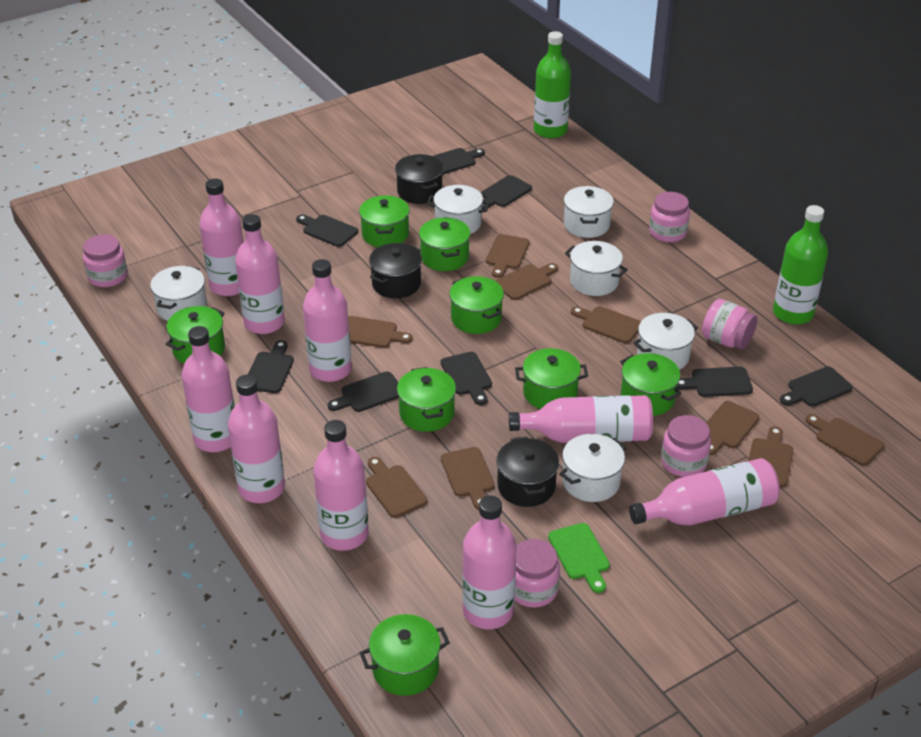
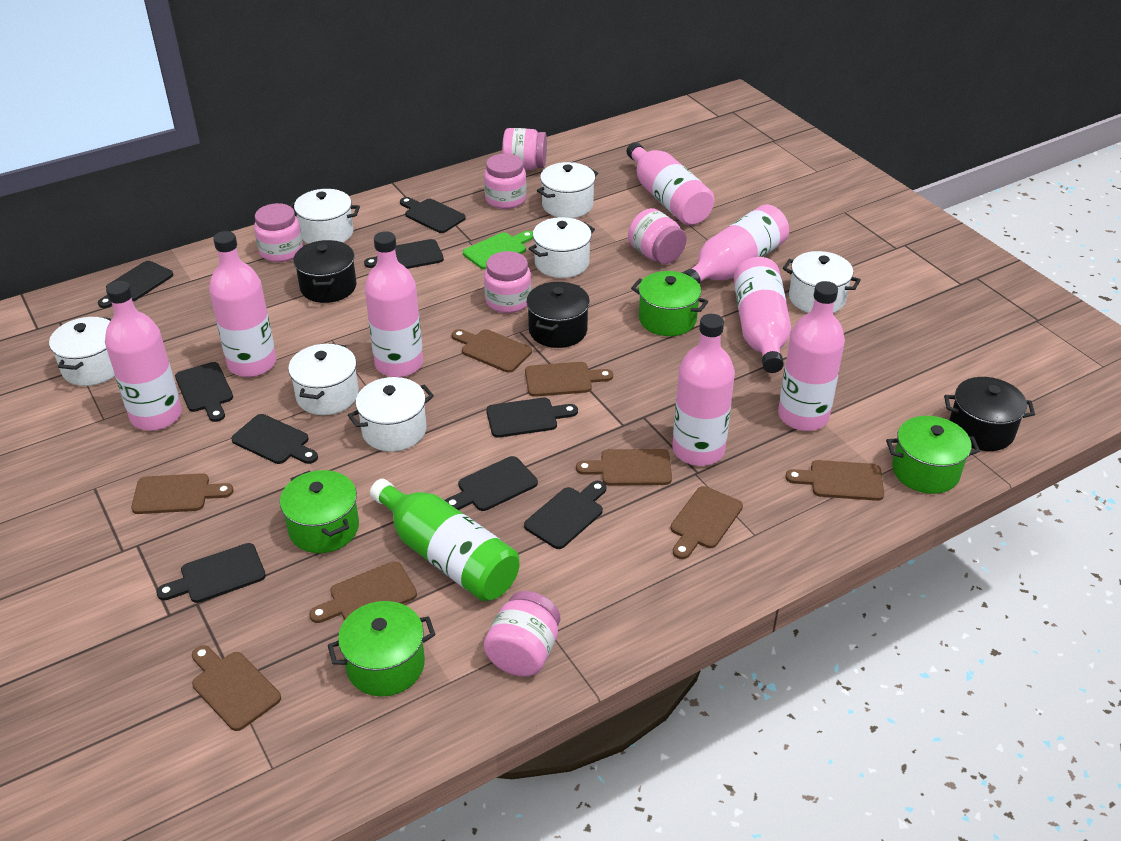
black cutting board: [248,340,294,393] [296,214,358,247] [328,371,399,412] [433,148,485,175] [441,352,492,405] [481,175,532,210] [677,366,753,397] [780,367,853,407] = 8 -> [98,261,173,308] [157,543,266,603] [175,362,233,422] [231,414,318,464] [364,239,444,269] [400,197,466,233] [445,456,538,511] [486,398,578,438] [524,481,606,549] = 9
brown cutting board: [348,316,413,348] [366,457,427,518] [441,447,495,510] [486,234,530,278] [495,263,558,300] [571,306,641,343] [706,401,759,455] [748,426,793,487] [805,414,884,466] = 9 -> [131,473,233,514] [192,645,281,731] [309,561,417,623] [452,329,532,373] [525,362,613,397] [576,449,672,486] [671,486,743,559] [785,460,884,501] = 8
green bottle: [534,31,571,138] [773,205,828,325] = 2 -> [370,479,519,601] = 1
green pot: [166,306,225,364] [359,195,410,247] [360,614,450,696] [397,367,456,432] [419,218,470,271] [449,276,504,334] [515,348,588,409] [620,353,682,416] = 8 -> [280,470,359,553] [328,601,436,696] [631,271,708,336] [886,416,980,494] = 4
pink bottle: [181,326,235,452] [199,178,244,296] [228,375,285,503] [235,214,285,334] [303,259,352,382] [313,420,369,551] [462,496,516,629] [509,395,653,443] [629,458,780,526] = 9 -> [105,281,182,431] [209,231,276,377] [365,231,423,377] [627,142,715,225] [672,314,735,466] [683,204,789,284] [734,257,791,373] [778,281,845,431] = 8
pink jar: [83,235,128,287] [515,539,560,608] [649,192,690,242] [661,415,711,477] [702,299,758,350] = 5 -> [254,203,303,262] [484,153,527,209] [484,251,531,313] [484,591,560,677] [502,128,547,170] [628,208,687,264] = 6
white pot: [150,266,207,321] [427,185,490,234] [559,434,626,502] [564,186,614,238] [565,241,628,296] [633,313,698,370] = 6 -> [49,317,115,386] [288,343,359,415] [290,189,360,244] [348,377,434,452] [528,217,595,278] [537,162,598,218] [783,251,861,313] = 7

